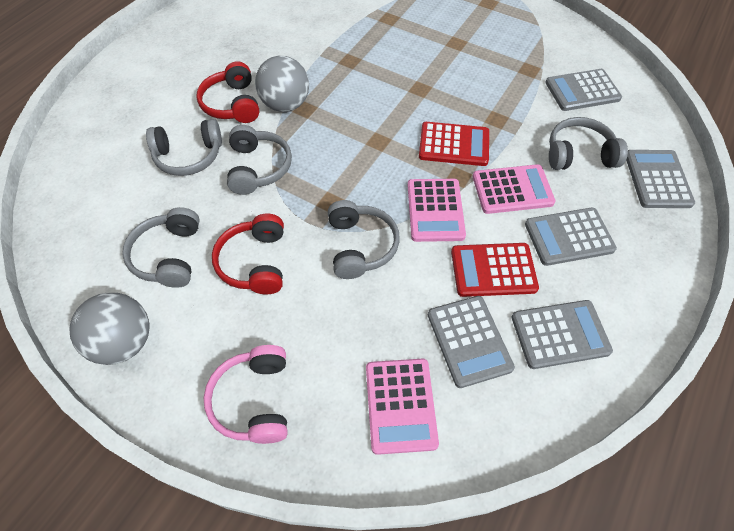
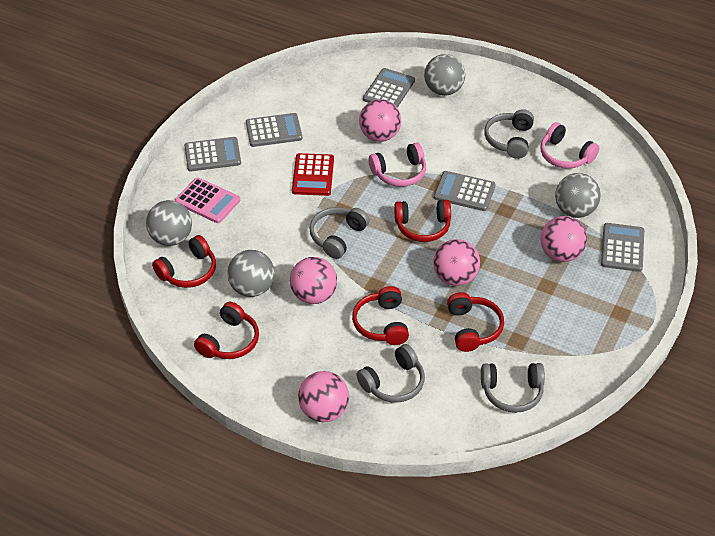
grey ball: [70,293,150,365] [255,56,309,112] = 2 -> [146,200,192,246] [227,250,275,297] [424,54,465,96] [555,173,601,218] = 4
grey headphones: [122,207,200,288] [146,119,222,176] [227,125,292,195] [328,200,400,279] [549,117,628,170] = 5 -> [309,207,370,259] [356,344,425,403] [481,363,545,413] [484,109,534,159] = 4
pink ball: none = 0 -> [290,257,337,304] [298,371,349,422] [359,99,401,142] [433,239,480,286] [541,216,587,262] = 5
pink calculator: [366,359,439,455] [408,179,466,242] [473,164,556,214] = 3 -> [175,177,240,223] = 1
pink headphones: [204,345,287,444] = 1 -> [369,142,426,187] [540,122,600,169] = 2
red calculator: [419,122,489,166] [451,243,539,297] = 2 -> [292,153,334,196] = 1
red headphones: [197,61,259,123] [212,214,284,294] = 2 -> [152,235,216,288] [194,302,259,359] [352,286,409,345] [394,200,451,242] [447,292,504,352] = 5

